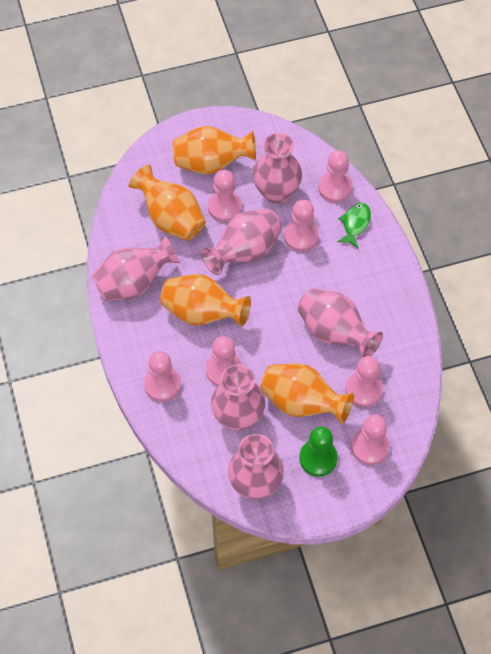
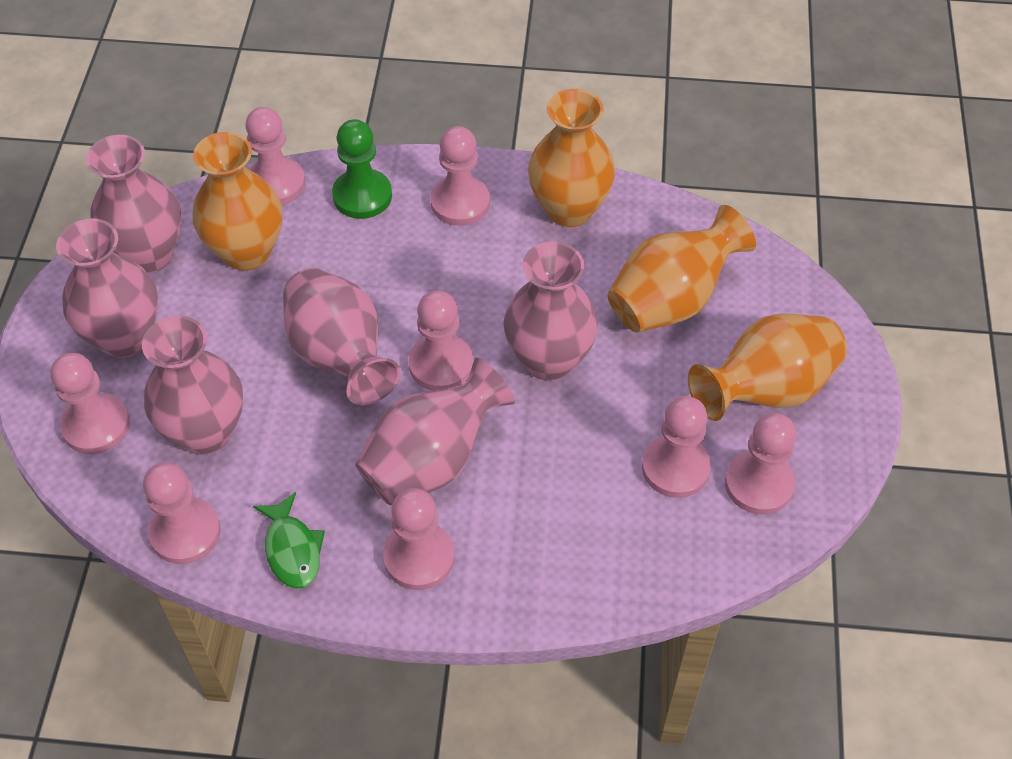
pink pawn: [144,351,181,402] [206,336,242,386] [208,170,242,222] [284,200,319,252] [318,150,353,202] [345,356,383,407] [351,415,390,465] = 7 -> [51,353,130,454] [143,462,221,564] [245,107,305,205] [383,488,454,590] [408,291,473,391] [430,126,490,226] [642,396,711,498] [725,413,796,515] = 8

